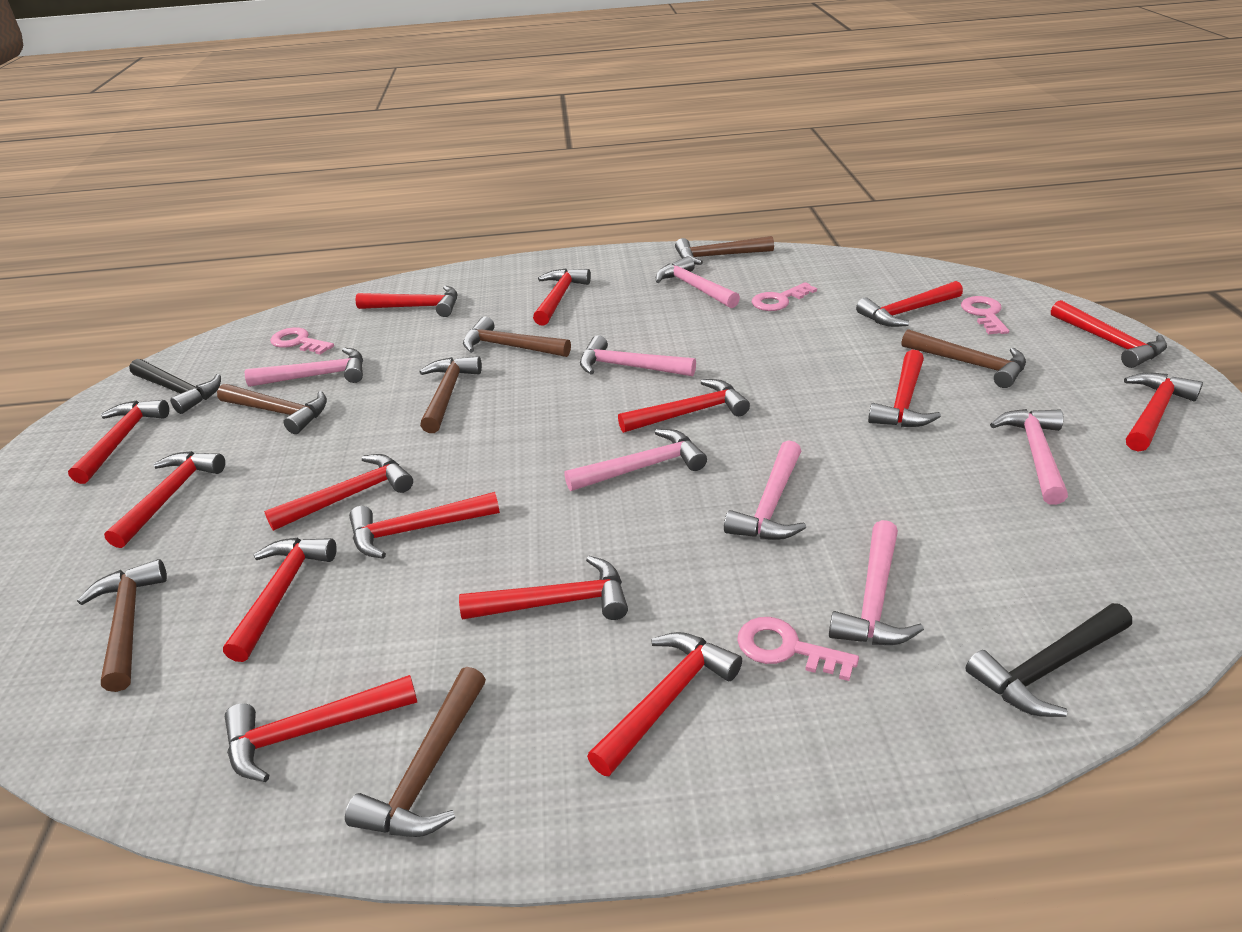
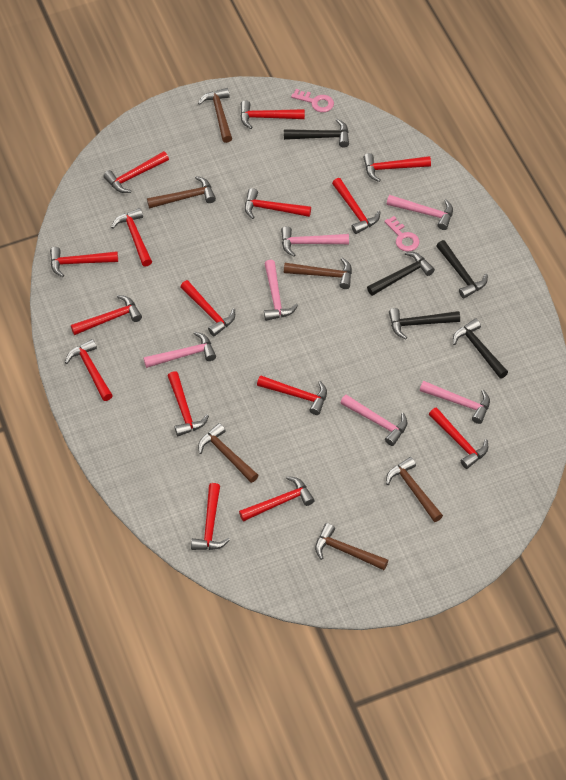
black hammer: [129,359,221,414] [965,603,1132,717] = 2 -> [284,119,349,147] [367,252,435,296] [389,308,460,339] [436,240,488,299] [453,319,508,379] = 5
brown hammer: [77,559,167,692] [217,384,327,434] [345,667,486,837] [419,356,482,433] [463,317,571,357] [675,236,774,265] [902,329,1026,388] = 7 -> [147,176,216,209] [198,88,232,143] [198,423,259,483] [284,257,352,289] [315,523,388,570] [386,457,443,522] = 6
pink hammer: [245,348,363,387] [564,429,707,491] [580,335,696,376] [656,256,740,308] [724,440,806,540] [829,520,924,645] [990,409,1068,505] = 7 -> [143,332,216,368] [264,260,298,321] [281,226,349,257] [341,395,407,446] [387,195,453,230] [420,381,490,424] = 6
pink key: [270,327,334,355] [737,617,859,681] [752,282,817,311] [961,296,1009,334] = 4 -> [291,89,334,112] [384,216,419,252] = 2

